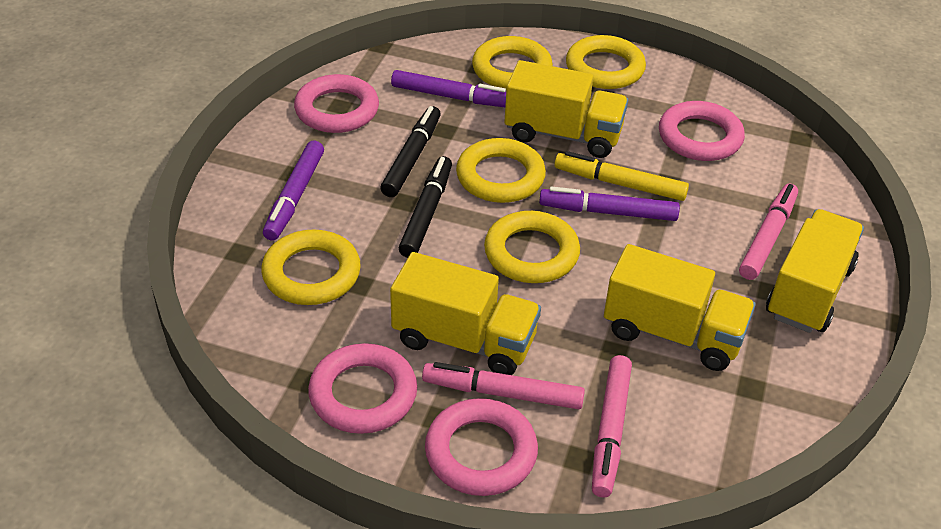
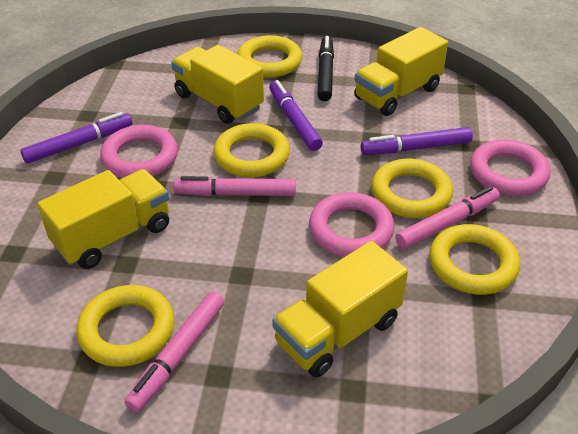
black marker: [380,106,441,197] [399,156,452,258] = 2 -> [317,36,334,101] = 1
pink ring: [294,74,379,133] [308,343,417,434] [425,398,538,496] [659,101,745,161] = 4 -> [100,125,178,178] [309,192,394,256] [470,139,551,196] = 3
yellow marker: [554,151,689,201] = 1 -> none = 0

